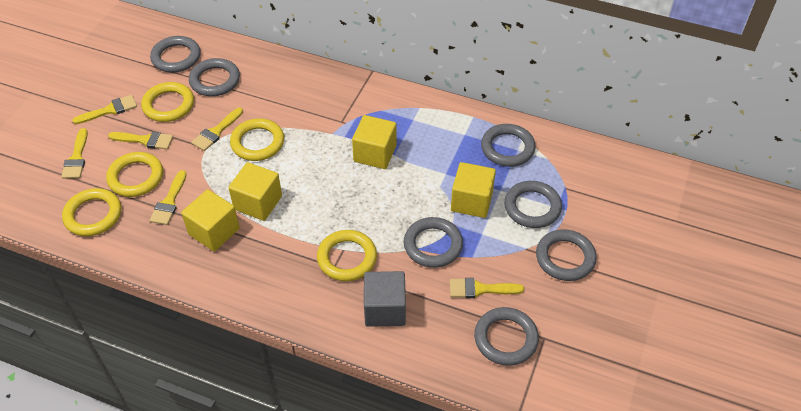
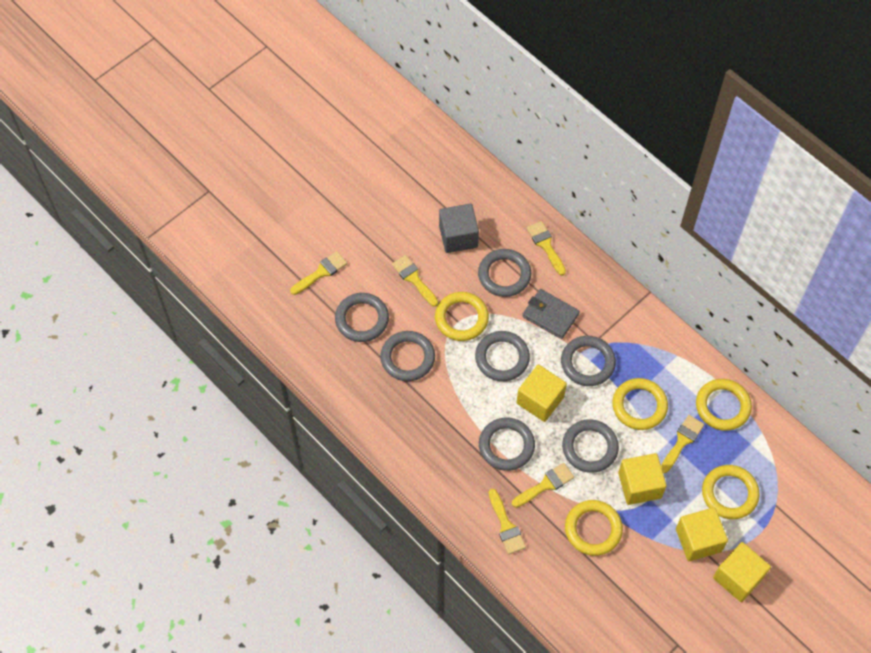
grey wallet: none = 0 -> [522,289,580,339] = 1

